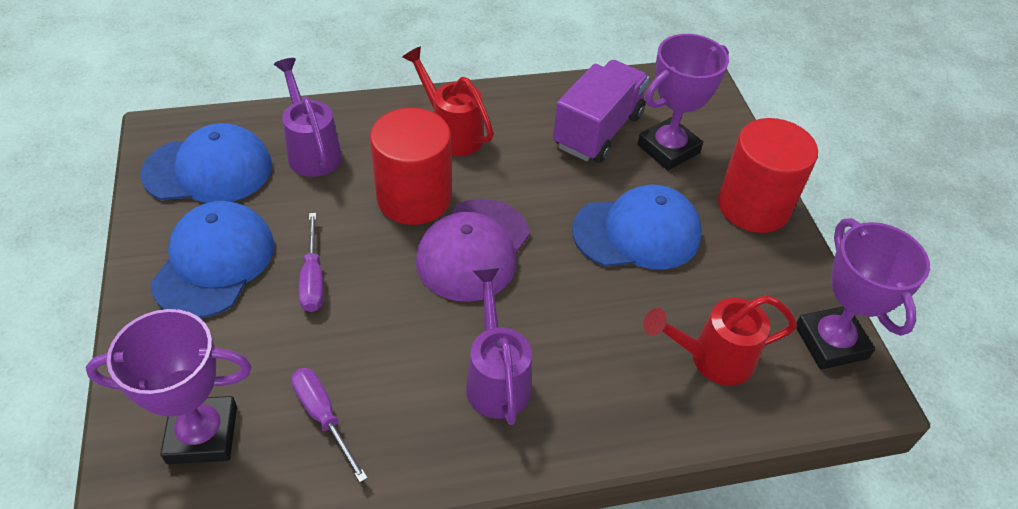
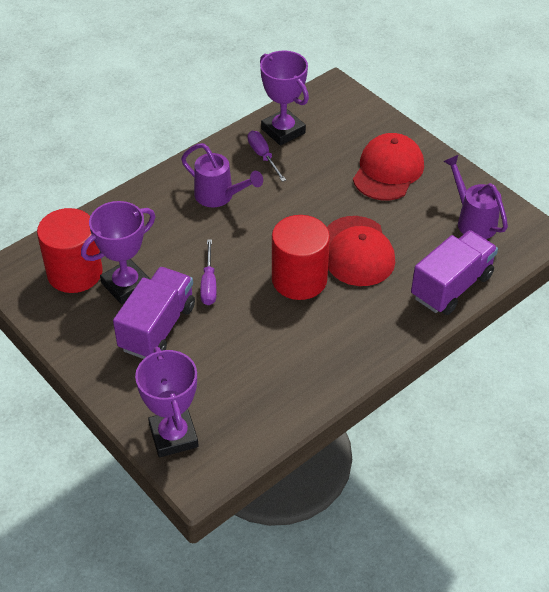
blue cap: [141,123,272,203] [150,201,274,318] [572,185,702,270] = 3 -> none = 0
purple cap: [416,199,530,302] = 1 -> none = 0
purple truck: [553,60,649,163] = 1 -> [113,267,195,359] [411,230,498,315] = 2
red cap: none = 0 -> [327,216,395,286] [353,133,424,200] = 2
red watering can: [402,46,494,156] [643,295,797,386] = 2 -> none = 0

